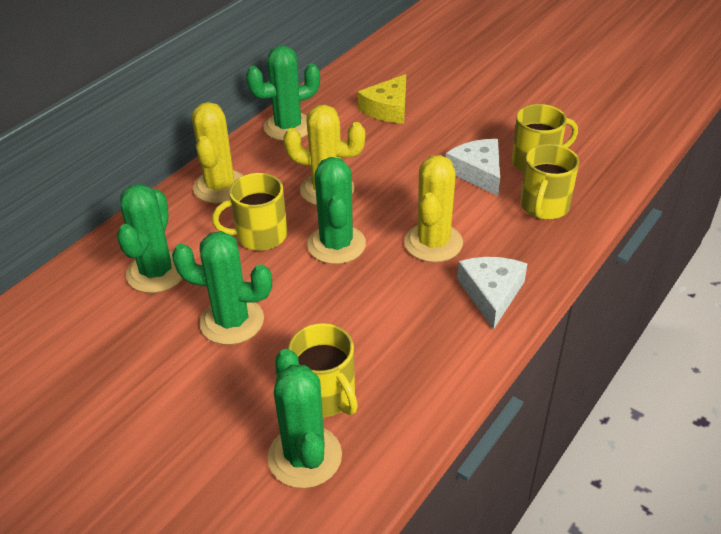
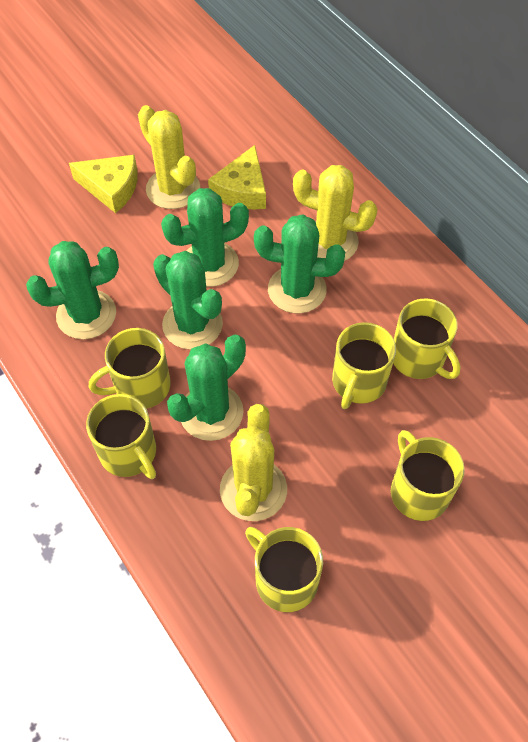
white cheese: [446,139,500,196] [457,257,527,329] = 2 -> none = 0
yellow cheese: [357,74,406,124] = 1 -> [69,155,138,213] [208,145,266,210] = 2
yellow mug: [212,173,287,251] [288,323,358,417] [512,104,578,173] [520,144,579,220] = 4 -> [86,394,156,479] [89,328,171,409] [245,527,323,612] [332,322,396,409] [391,430,465,521] [393,298,461,379] = 6

